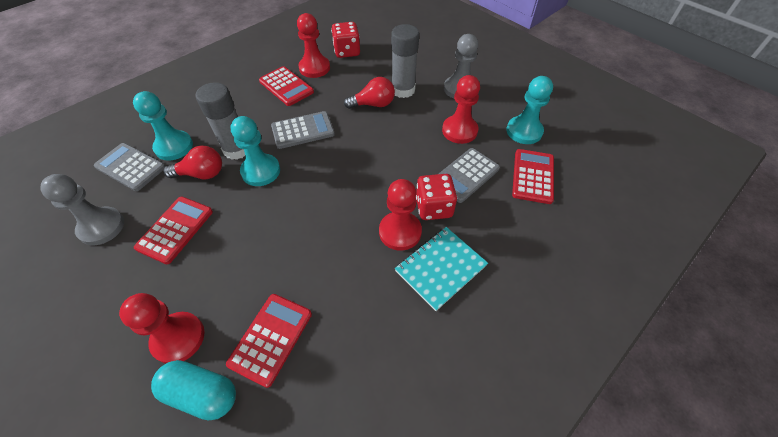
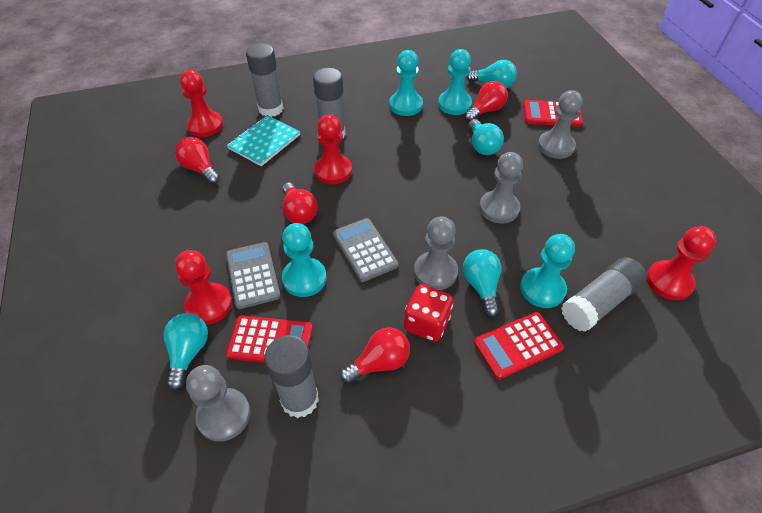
grey calculator: [94,143,166,191] [271,111,335,149] [439,148,500,203] = 3 -> [226,242,281,309] [333,218,398,282] = 2
grey glue stick: [196,82,245,160] [391,24,419,98] = 2 -> [246,43,284,117] [264,335,319,418] [313,68,346,138] [561,257,647,332] = 4
grey pawn: [40,174,124,245] [444,34,478,99] = 2 -> [186,365,250,442] [414,216,458,290] [479,152,523,224] [538,90,583,159] = 4
red calculator: [134,197,213,264] [226,294,312,388] [259,66,314,106] [512,149,554,204] = 4 -> [226,316,313,363] [474,312,564,379] [523,100,583,127] = 3
red dice: [331,22,360,58] [416,174,457,220] = 2 -> [404,284,454,342] = 1
red light bulb: [164,146,222,179] [344,77,395,109] = 2 -> [175,137,220,184] [282,182,318,224] [340,327,410,384] [464,81,508,122] = 4
turquoise capsule: [151,360,236,420] = 1 -> none = 0
turquoise light bulb: none = 0 -> [164,313,208,391] [463,249,501,317] [466,60,517,88] [468,119,504,155] = 4
turquoise pawn: [133,91,193,161] [230,116,280,186] [506,76,553,144] = 3 -> [282,223,327,297] [389,50,423,116] [438,49,472,115] [520,234,575,308] = 4

